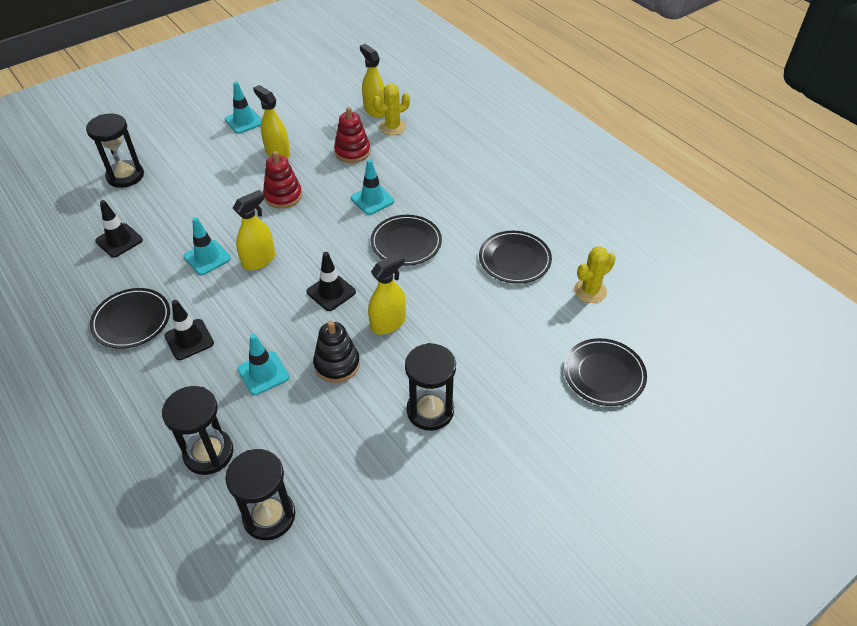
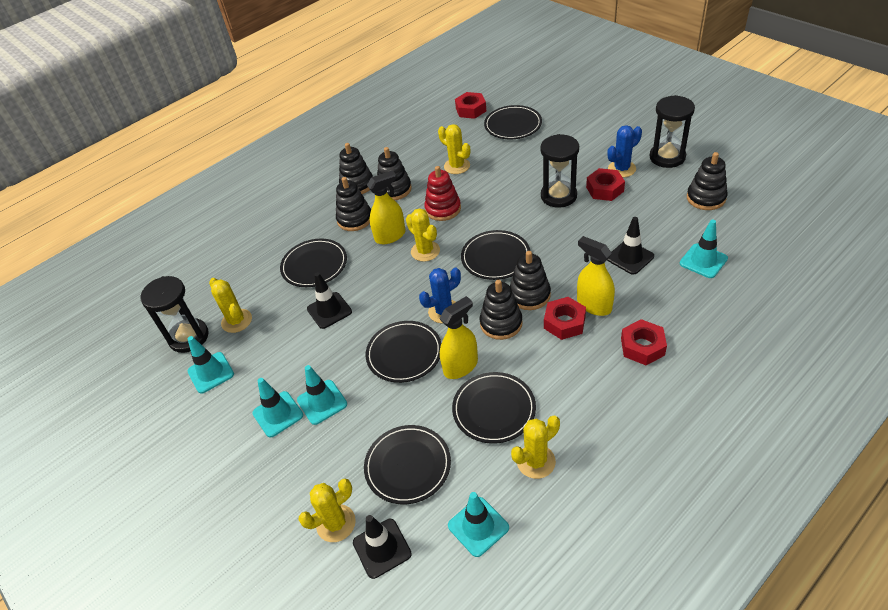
black hourglass: [86,113,144,188] [162,386,233,475] [225,449,295,540] [405,343,456,431] = 4 -> [140,276,209,353] [540,134,579,208] [649,95,695,168] = 3
black plate: [90,288,170,349] [371,215,442,266] [479,231,552,284] [564,338,647,406] = 4 -> [280,239,347,287] [364,425,451,504] [365,321,441,383] [452,372,536,444] [461,230,530,280] [484,105,542,139] = 6
black stacking toy: [313,321,360,383] = 1 -> [336,177,371,231] [339,143,373,194] [377,147,412,200] [480,280,523,340] [510,251,551,310] [687,152,728,210] = 6
blue cactus: none = 0 -> [419,267,461,323] [607,125,642,177] = 2
red nut: none = 0 -> [455,92,486,119] [544,297,586,340] [586,168,625,201] [621,319,667,365] = 4
red stacking toy: [263,151,302,209] [334,107,370,163] = 2 -> [424,166,461,221] = 1
turquoise traffic cone: [184,217,231,275] [225,82,262,134] [238,334,289,395] [351,159,394,215] = 4 -> [188,336,234,394] [252,378,303,437] [297,365,347,425] [448,492,509,557] [680,220,728,278] = 5
yellow cactus: [373,84,410,135] [574,246,616,303] = 2 -> [209,278,252,333] [298,479,356,542] [406,208,440,262] [438,124,470,174] [511,416,560,479] = 5
yellow spray bottle: [233,190,275,270] [253,85,290,159] [360,44,385,118] [368,253,406,335] = 4 -> [367,171,405,244] [439,296,478,379] [577,236,615,316] = 3

